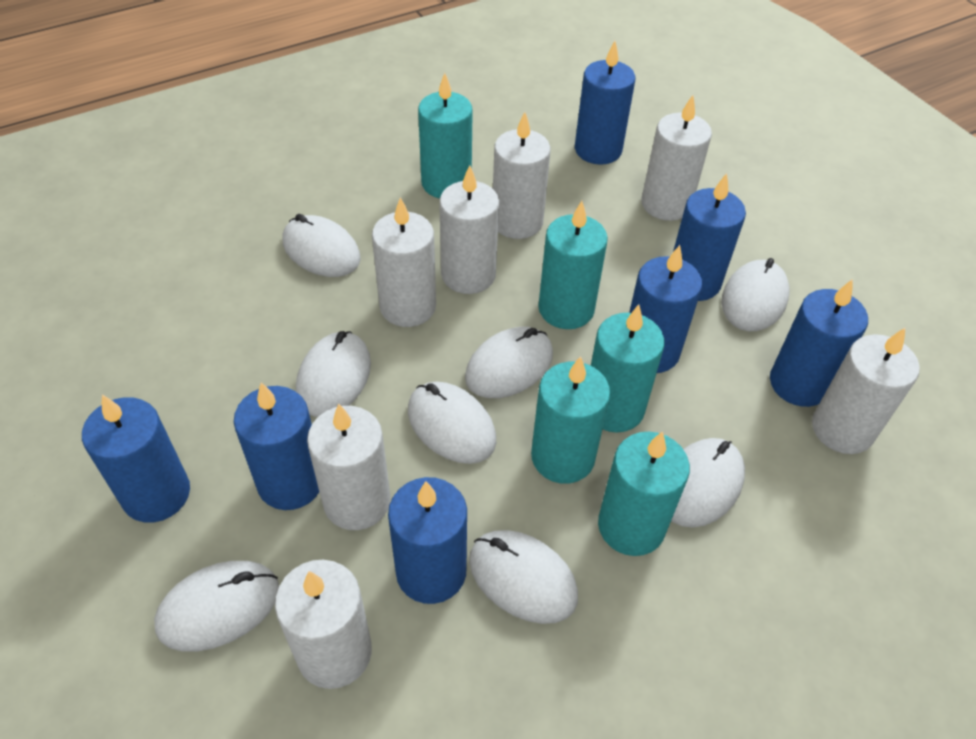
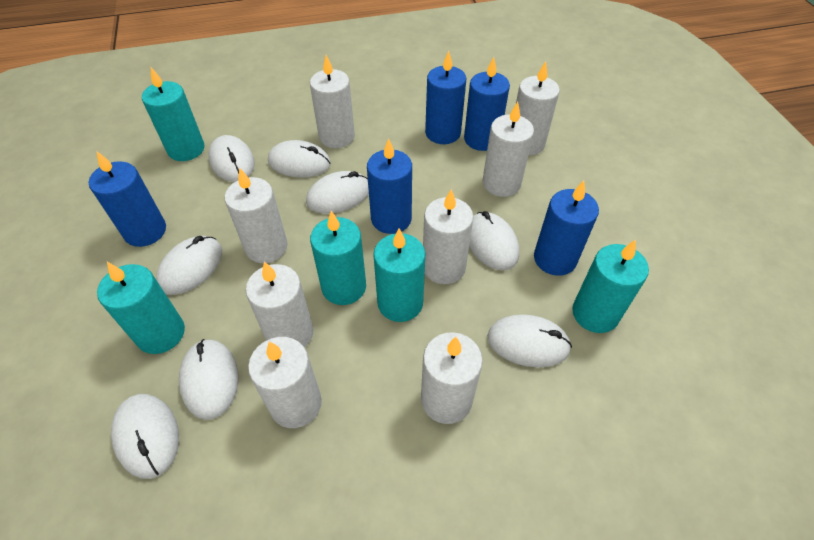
blue candle: [82,395,190,523] [234,382,319,510] [388,477,467,604] [575,41,635,165] [629,245,702,373] [673,173,746,301] [770,279,868,407] = 7 -> [89,152,166,247] [367,138,412,234] [425,51,466,144] [464,57,510,151] [534,181,599,276] = 5
white candle: [275,560,372,689] [307,404,390,530] [372,197,436,327] [439,165,499,294] [493,112,551,239] [641,95,712,221] [812,328,920,454] = 7 -> [225,168,288,263] [246,262,313,347] [248,337,322,428] [310,55,355,148] [421,332,483,424] [423,189,474,284] [483,102,534,197] [516,61,560,155] = 8

